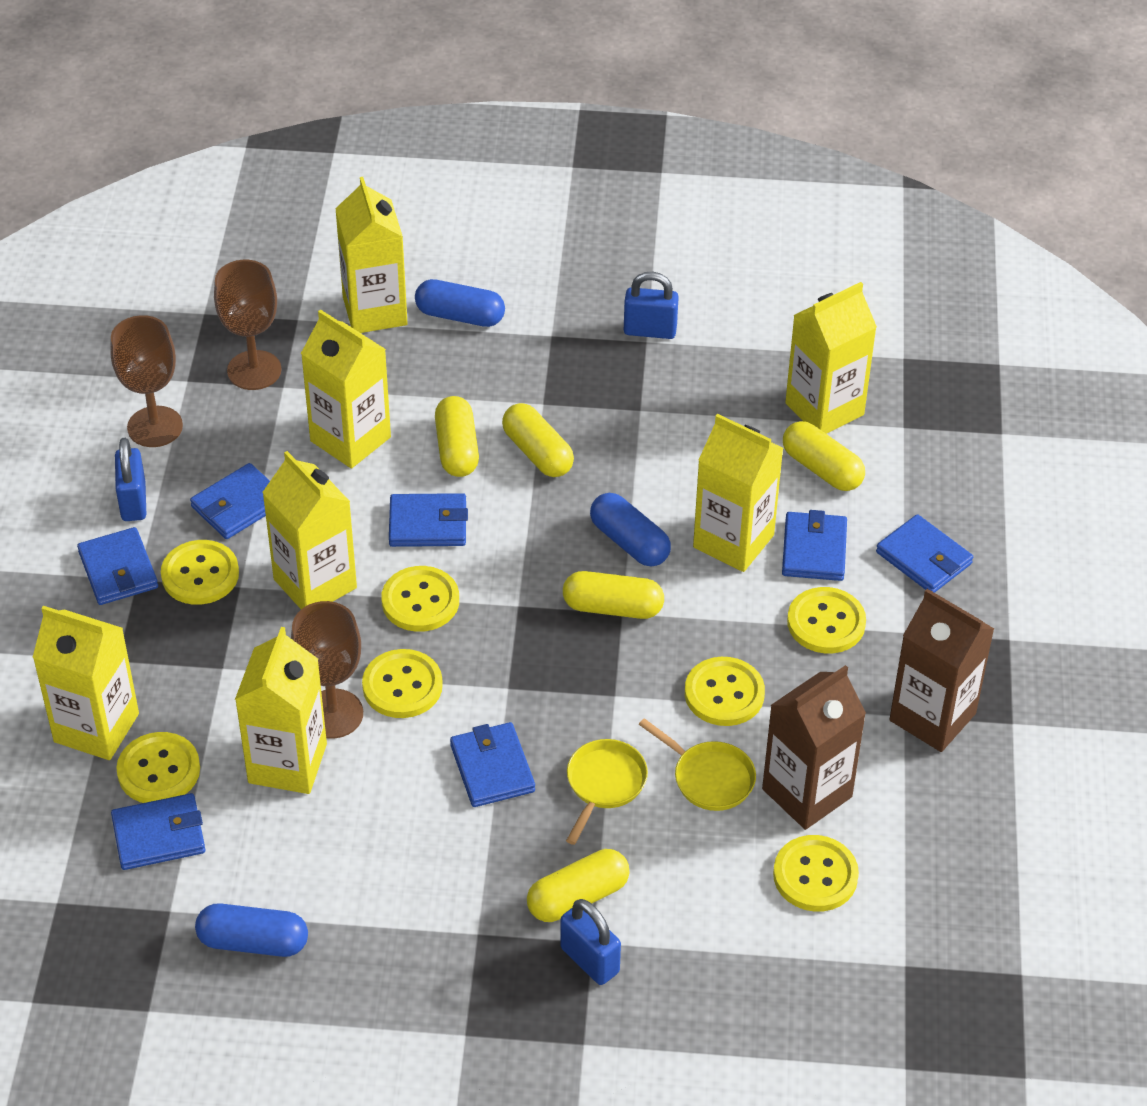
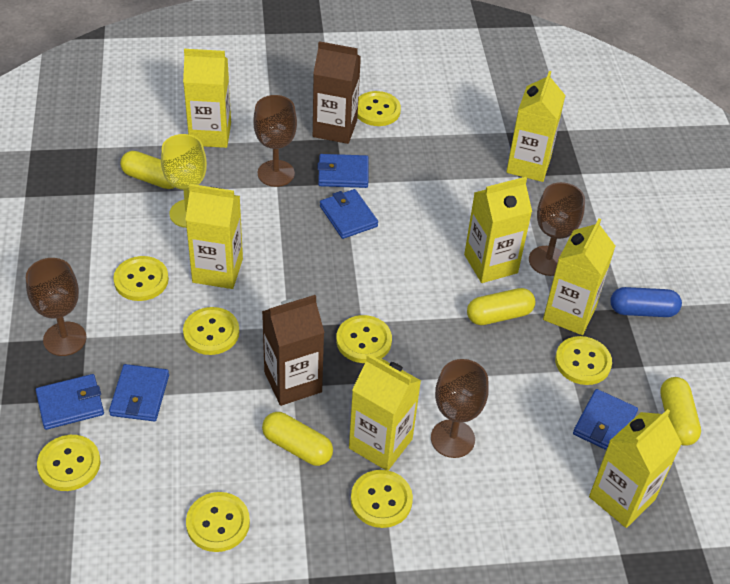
blue capsule: [195,903,308,957] [415,279,505,327] [590,493,671,567] = 3 -> [610,287,682,317] = 1
blue padlock: [115,438,146,521] [560,899,621,985] [624,272,679,339] = 3 -> none = 0
blue wallet: [77,527,158,605] [111,793,206,870] [190,463,270,539] [389,493,468,547] [450,722,535,807] [782,510,847,581] [876,514,973,593] = 7 -> [36,374,104,430] [109,364,169,421] [317,154,368,188] [320,189,378,239] [573,389,638,450] = 5
brown goblet: [110,315,183,447] [214,260,281,390] [291,601,363,739] = 3 -> [26,258,87,356] [253,95,297,187] [431,359,489,458] [529,182,585,276] = 4
yellow button: [116,732,200,803] [161,540,239,605] [362,649,443,718] [381,566,459,632] [685,657,765,726] [773,835,859,912] [787,587,866,653] = 7 -> [37,435,101,491] [113,256,169,301] [183,307,239,355] [186,492,250,552] [336,315,392,363] [351,470,413,528] [357,91,401,126] [555,336,612,385] = 8
yellow capsule: [435,396,479,477] [502,403,574,477] [527,849,630,922] [563,571,664,619] [783,421,865,491] = 5 -> [120,151,175,189] [262,412,333,466] [467,288,535,325] [660,377,701,446] = 4
yellow goblet: none = 0 -> [161,134,207,228] = 1
yellow pan: [566,739,648,845] [639,718,756,811] = 2 -> none = 0

